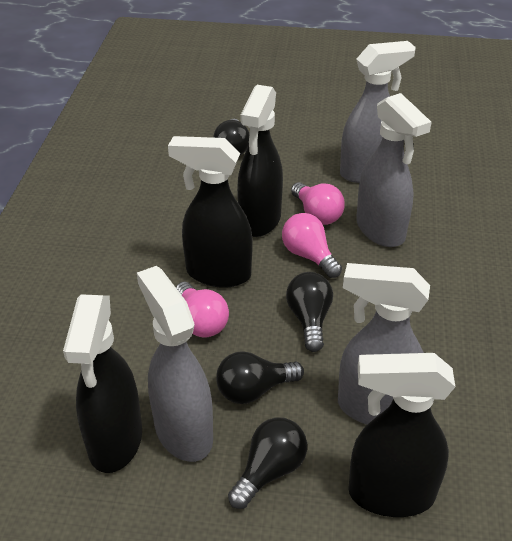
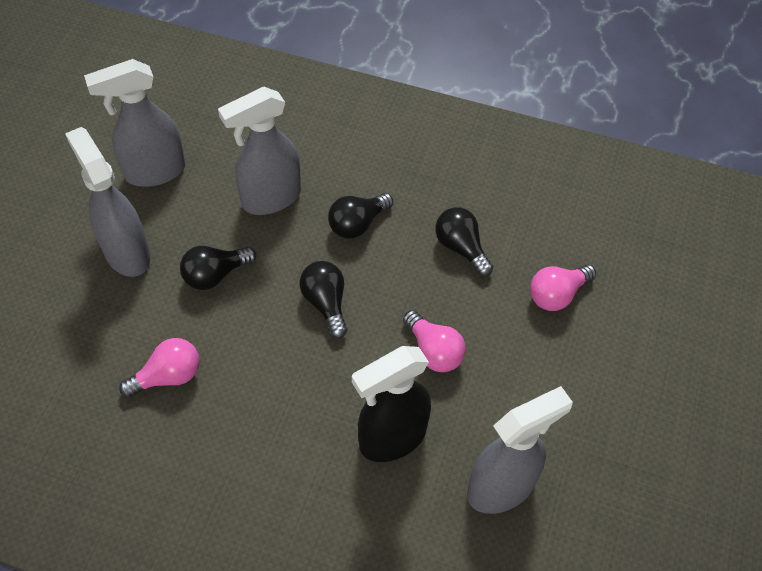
black spray bottle: [63,295,142,473] [168,136,253,288] [237,85,283,237] [348,353,455,517] = 4 -> [352,346,431,462] = 1

